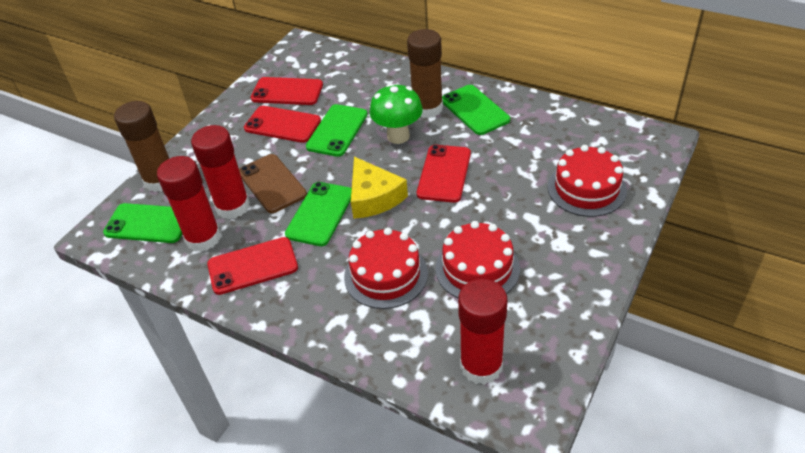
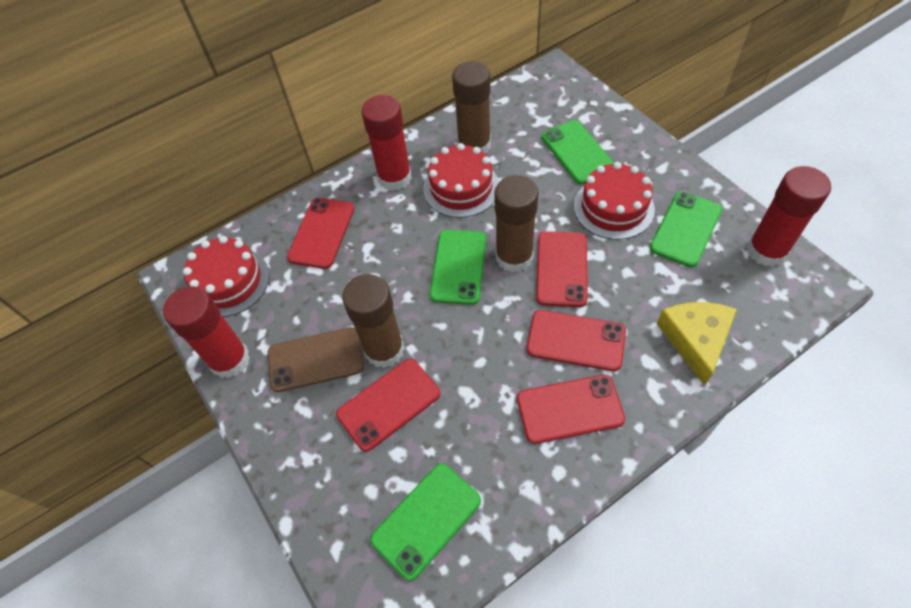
brown glue stick: [114,101,169,192] [407,29,443,118] = 2 -> [342,274,405,368] [452,61,491,153] [494,175,539,272] = 3
green mushroom: [370,83,423,144] = 1 -> none = 0
red phone: [207,237,298,295] [244,106,321,143] [251,77,323,105] [417,145,471,203] = 4 -> [287,198,354,269] [336,359,441,452] [517,375,625,444] [527,310,626,372] [536,231,588,307] = 5

